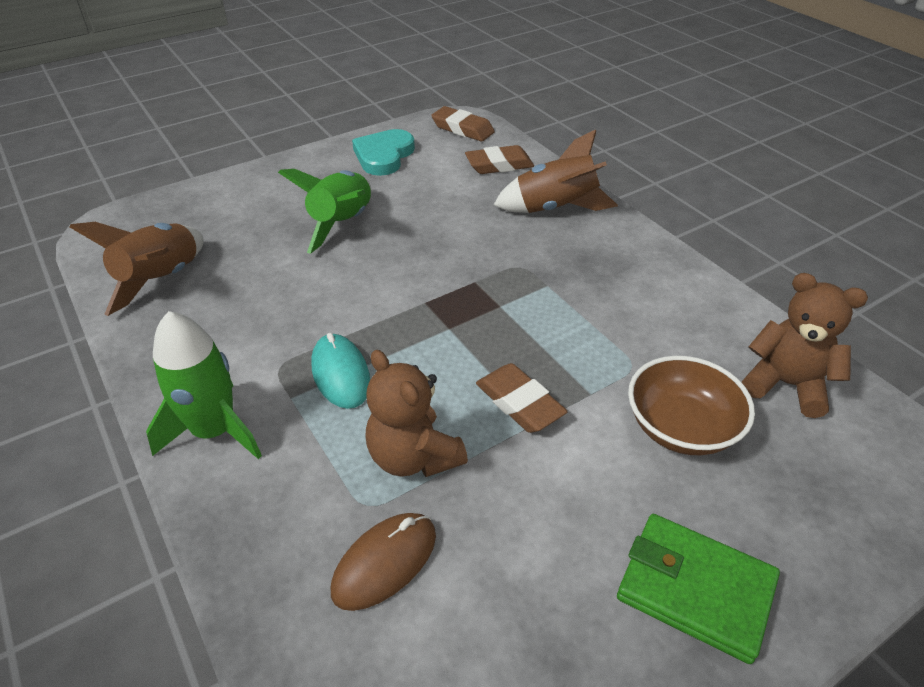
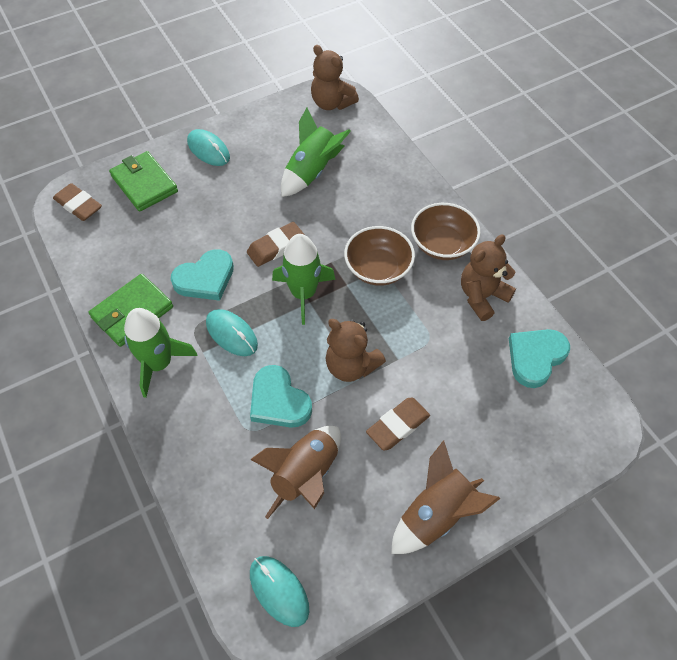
brown bowl: [628,356,755,455] = 1 -> [344,226,415,286] [411,203,480,260] = 2
brown mouse: [331,513,436,611] = 1 -> none = 0
brown teddy bear: [365,350,468,477] [742,273,868,418] = 2 -> [311,45,359,110] [326,319,386,382] [461,234,516,321] = 3
green rocket: [146,311,262,459] [278,169,371,254] = 2 -> [124,308,197,398] [272,234,336,325] [281,108,351,197] = 3
green wallet: [617,514,780,664] = 1 -> [89,274,173,347] [109,151,178,212] = 2
turquoise heart: [352,129,415,176] = 1 -> [171,249,234,301] [250,365,312,428] [509,329,570,388] = 3
turquoise mouse: [311,333,370,409] = 1 -> [187,129,230,166] [206,309,258,356] [250,556,309,627] = 3

